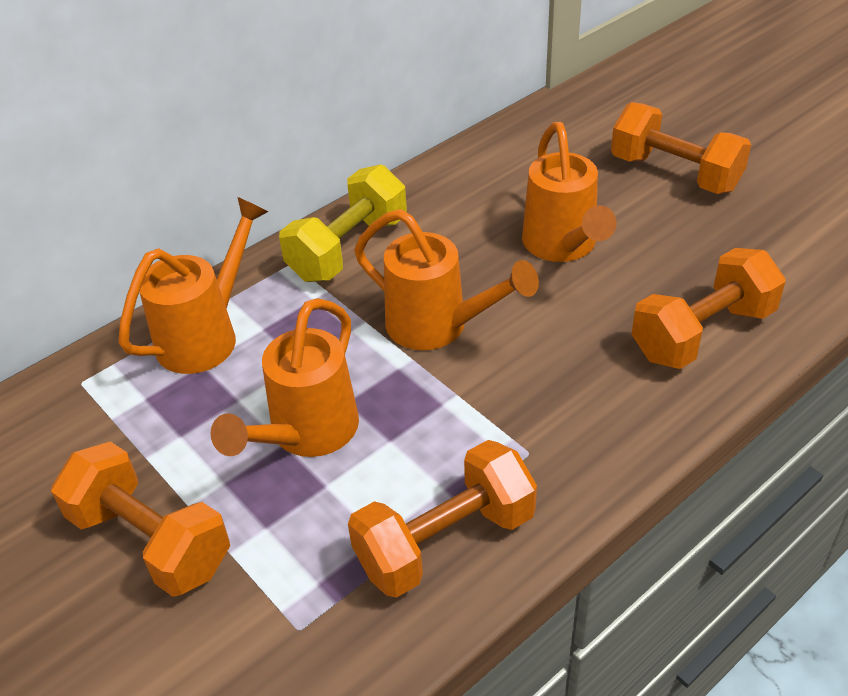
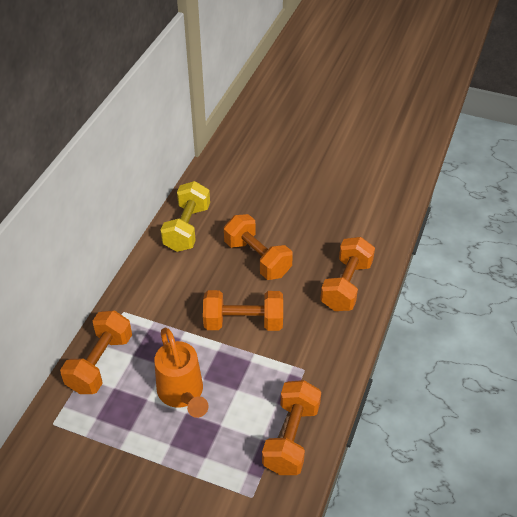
orange dumbbell: [51,441,230,597] [348,440,537,598] [611,102,751,194] [631,248,786,369] = 4 -> [60,310,132,394] [203,290,283,331] [224,214,293,280] [262,380,321,475] [320,237,375,311] = 5
orange watering can: [118,197,269,374] [211,298,359,457] [354,209,539,350] [522,122,616,262] = 4 -> [154,327,209,418] = 1

